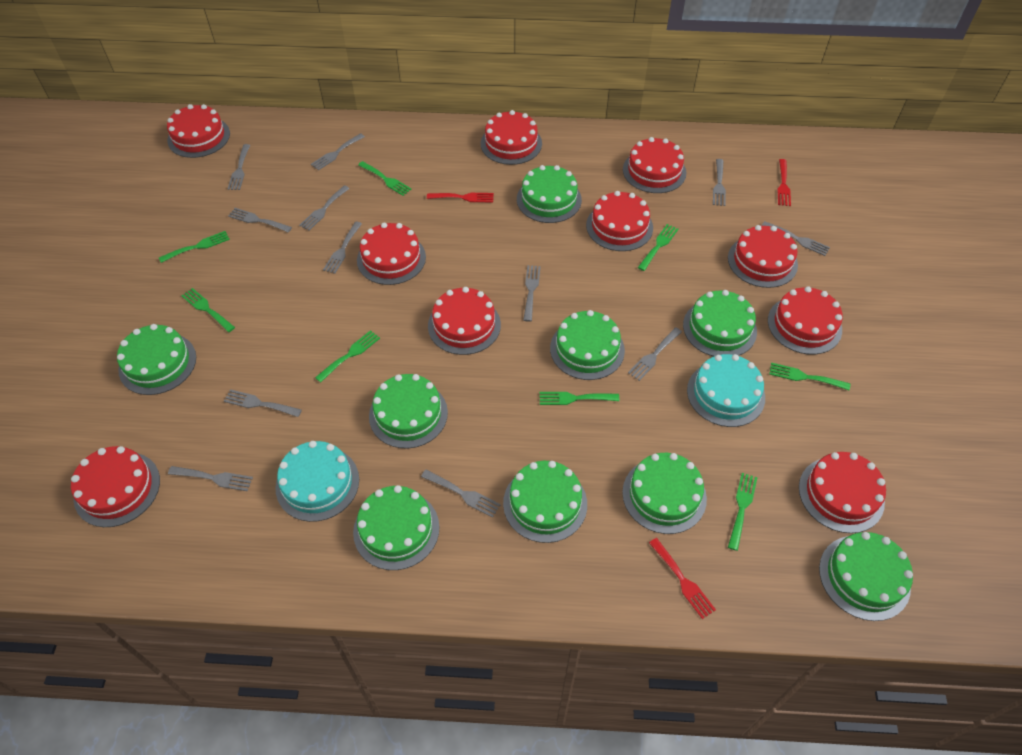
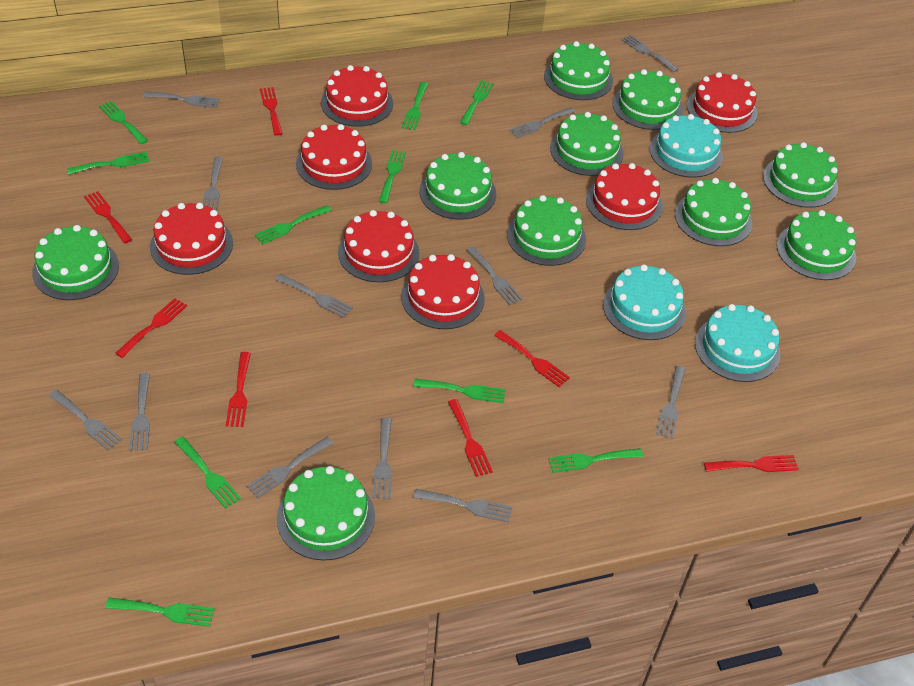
green cake: [117,324,196,395] [353,485,439,570] [369,374,448,448] [503,461,587,543] [517,165,582,223] [550,310,625,380] [622,453,707,534] [683,290,757,356] [819,532,913,621] = 9 -> [32,225,119,300] [277,466,375,560] [419,152,496,220] [507,195,586,266] [544,41,613,100] [550,112,624,176] [613,69,683,130] [675,178,752,246] [763,142,838,208] [777,210,856,280] = 10
green fork: [159,231,230,263] [181,288,235,332] [315,330,380,382] [358,161,412,196] [539,392,619,405] [638,224,678,271] [728,473,758,551] [769,363,850,390] = 8 -> [67,152,150,174] [99,101,148,144] [105,597,215,627] [175,436,241,509] [255,205,332,245] [379,150,406,203] [402,82,428,130] [414,379,505,403] [460,80,493,125] [548,448,643,473] = 10
red cake: [71,446,160,527] [167,104,230,158] [357,223,426,285] [428,287,501,355] [481,110,542,165] [586,191,653,251] [623,137,686,193] [728,225,798,288] [768,286,843,354] [799,452,886,533] = 10 -> [150,203,233,275] [296,124,372,190] [321,65,393,127] [338,210,419,282] [401,254,485,329] [586,163,663,230] [687,72,757,133] = 7
red fork: [427,193,494,202] [649,538,716,619] [777,159,791,206] = 3 -> [84,191,132,243] [115,298,187,358] [226,352,251,427] [260,87,283,136] [448,399,493,477] [494,330,570,387] [704,455,799,472] = 7
turquoise cake: [275,441,359,522] [687,354,765,427] = 2 -> [603,264,686,340] [650,114,723,178] [695,304,781,382] = 3

